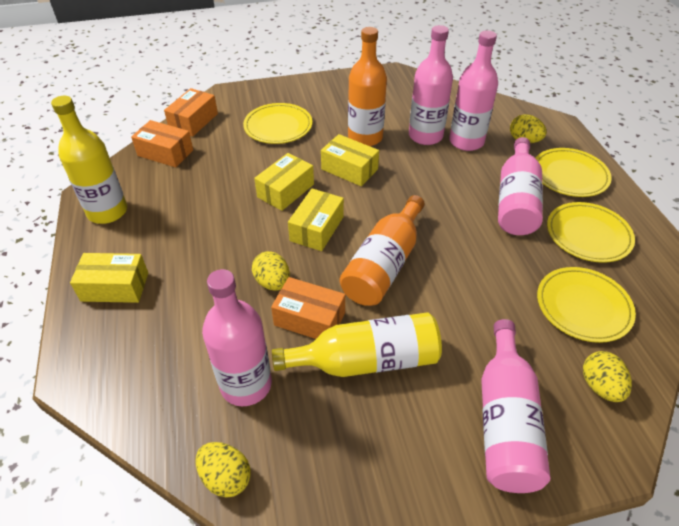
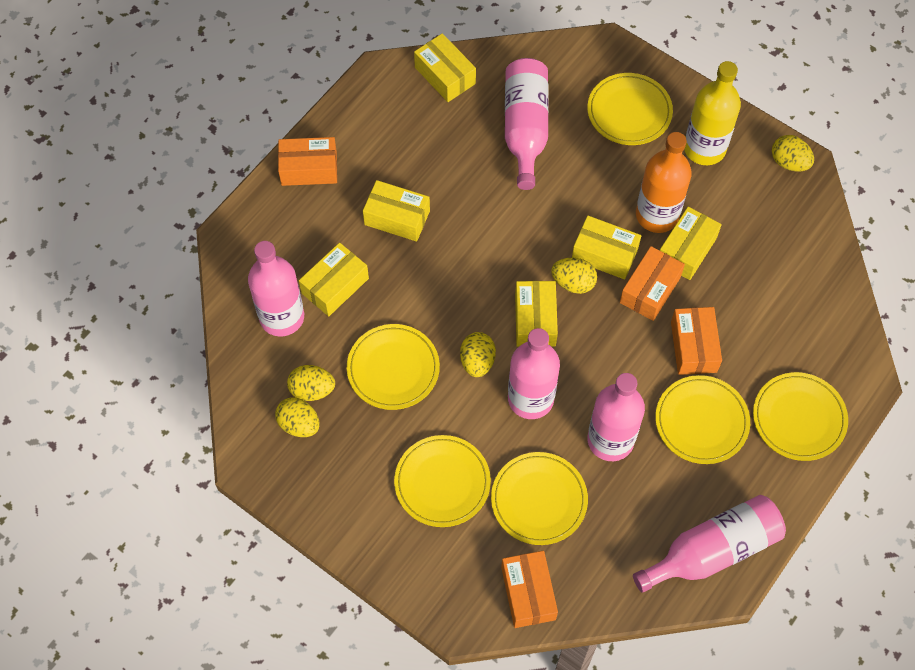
orange bottle: [340,195,425,306] [348,27,387,146] = 2 -> [636,132,692,233] = 1
orange box: [131,120,193,168] [164,88,218,137] [271,277,345,339] = 3 -> [278,137,337,186] [501,551,558,628] [620,246,685,321] [671,307,722,375] = 4
yellow bottle: [51,96,127,224] [272,312,442,377] = 2 -> [684,61,741,165] = 1
yellow box: [70,253,148,303] [254,153,314,211] [288,189,344,251] [321,134,379,186] = 4 -> [299,243,369,316] [363,180,430,242] [414,33,476,102] [515,281,558,347] [572,216,641,280] [660,207,722,280] = 6
yellow egg: [196,442,251,498] [252,251,290,291] [510,114,547,143] [583,351,632,402] = 4 -> [275,397,320,437] [287,365,335,401] [460,332,496,377] [551,258,597,294] [772,135,814,171] = 5
yellow plate: [243,103,312,144] [536,148,612,197] [537,267,636,343] [547,202,635,263] = 4 -> [347,324,440,410] [394,435,491,527] [491,452,588,545] [587,73,673,145] [655,375,750,464] [753,372,848,461] = 6

